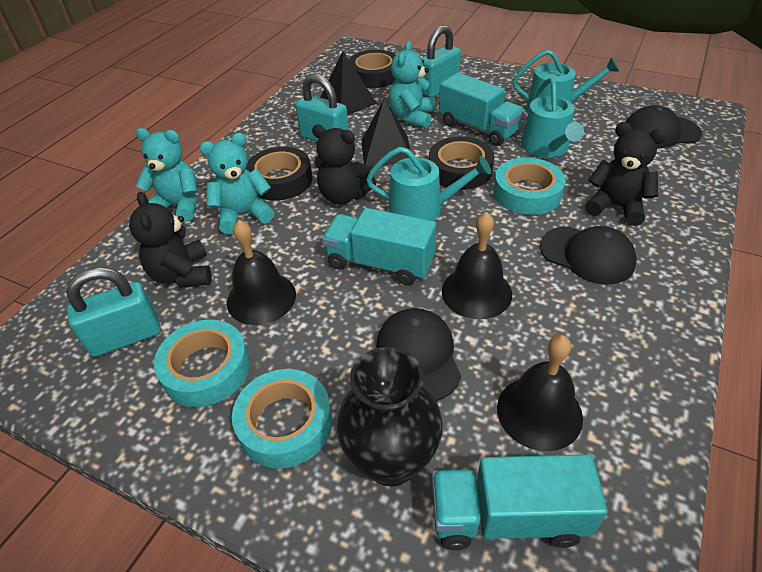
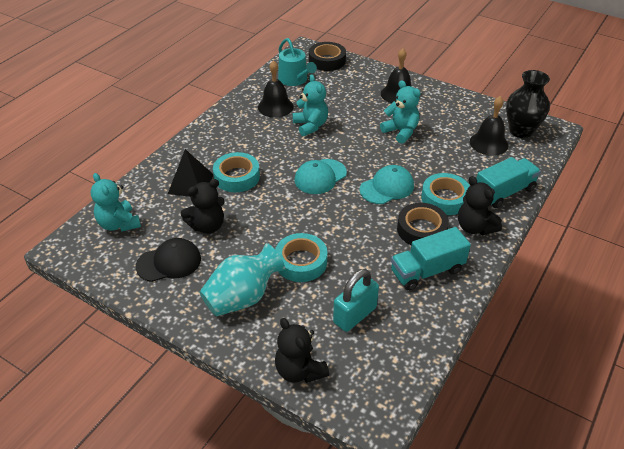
black cap: [376,308,461,401] [540,226,637,285] [626,105,702,148] = 3 -> [136,238,201,282] = 1
black pyramid: [320,51,377,115] [361,97,411,167] = 2 -> [168,149,214,197] = 1
black tape: [246,147,313,200] [349,50,396,88] [429,137,494,190] = 3 -> [309,42,346,71] [397,203,449,245] = 2
turquoise cap: none = 0 -> [295,159,347,194] [360,165,414,204] = 2
turquoise padlock: [66,267,161,357] [295,74,349,142] [421,25,461,97] = 3 -> [333,269,379,332] = 1
turquoise truck: [322,208,436,285] [432,454,608,550] [439,72,525,146] = 3 -> [391,227,471,291] [476,157,541,208] = 2
turquoise vase: none = 0 -> [199,243,285,317] = 1
turquoise watering can: [366,147,491,221] [512,50,619,111] [521,78,584,158] = 3 -> [278,38,317,86] = 1

